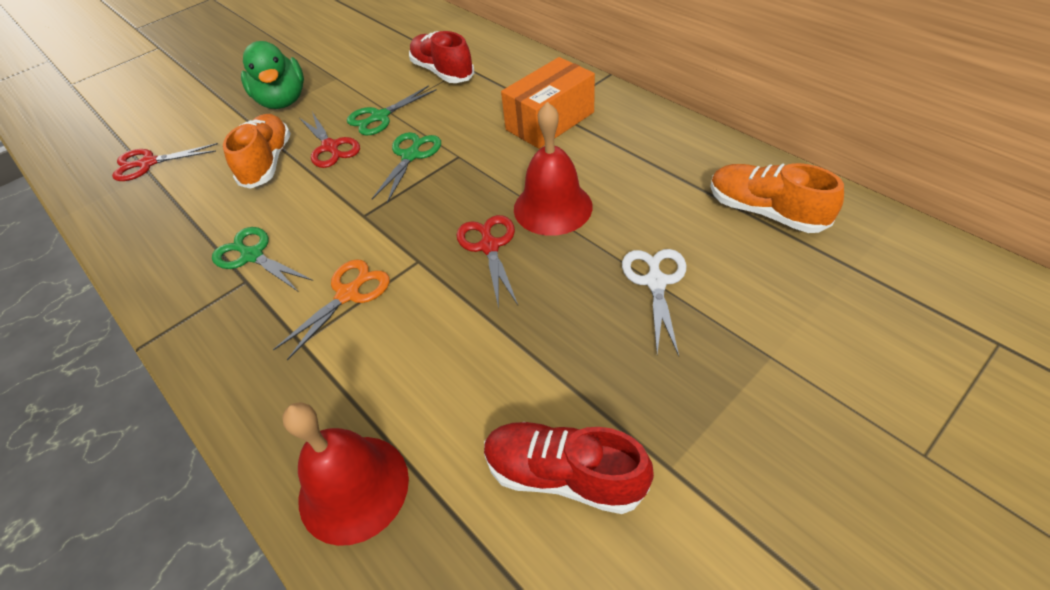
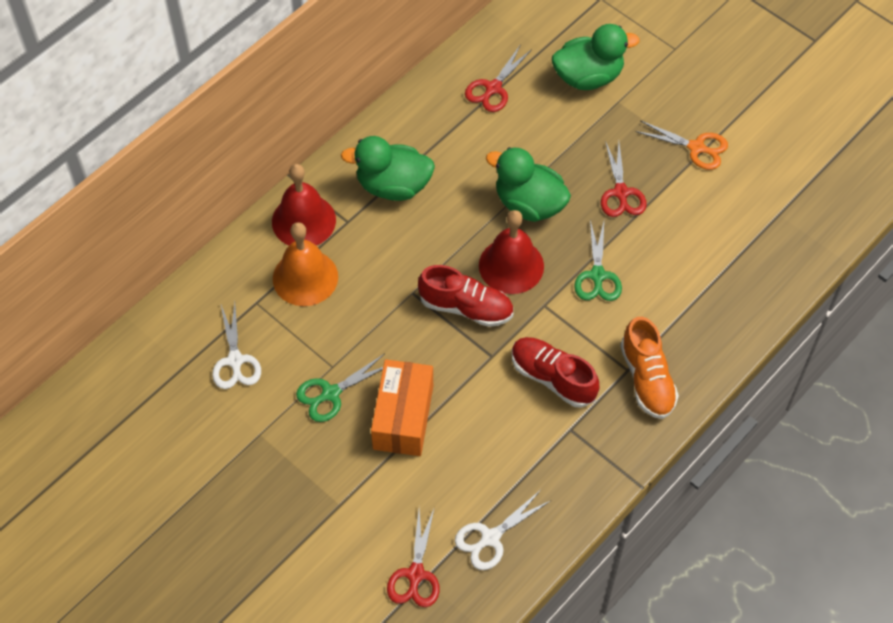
green duck: [241,41,304,109] = 1 -> [341,136,435,201] [486,147,571,222] [552,24,640,90] = 3
green scissors: [212,227,313,291] [347,85,437,135] [372,132,441,203] = 3 -> [296,354,384,422] [574,220,622,301] = 2
orange bell: none = 0 -> [273,222,338,306] = 1
orange shoe: [223,114,291,189] [710,163,844,233] = 2 -> [620,317,679,419] = 1
white scissors: [622,249,686,356] = 1 -> [212,303,261,389] [455,490,550,570] = 2

